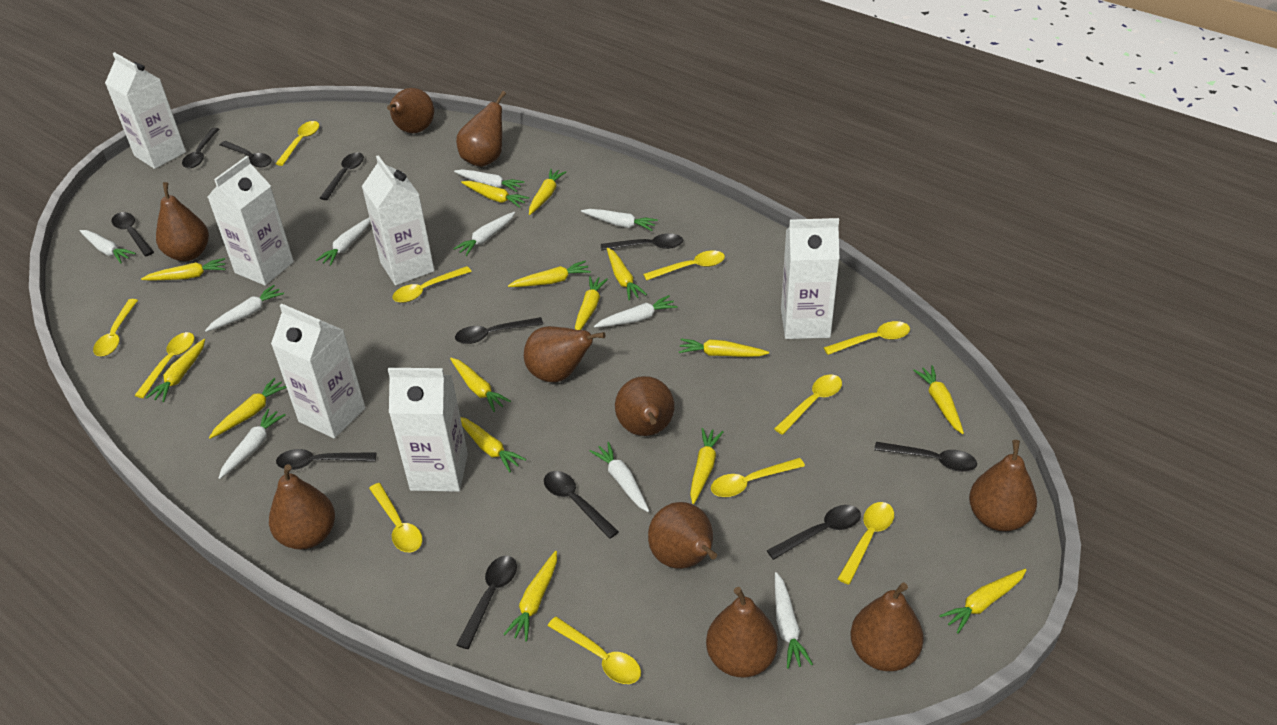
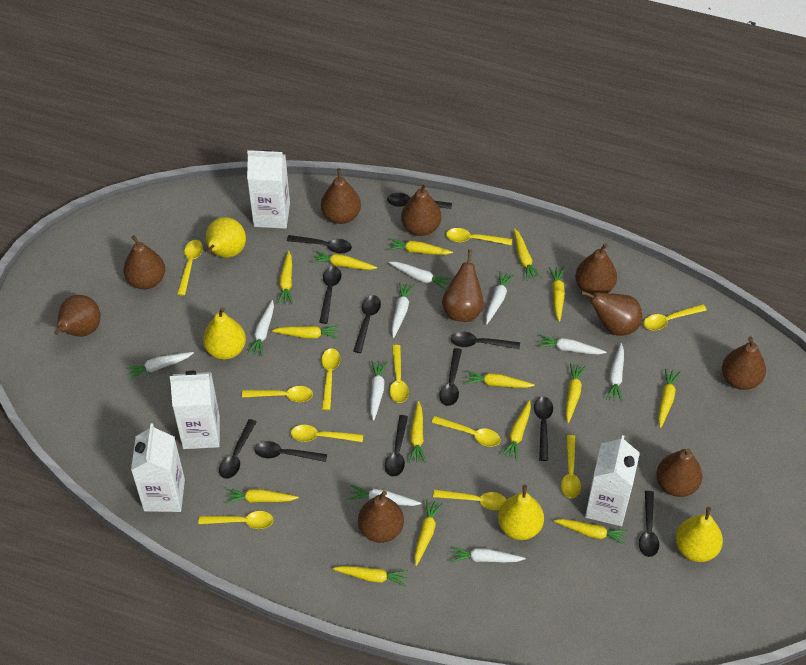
white carton: [105,52,186,169] [208,156,294,286] [271,304,366,439] [362,155,435,285] [388,368,468,492] [781,218,839,339] = 6 -> [131,424,185,512] [170,371,220,449] [247,150,290,229] [585,435,640,526] = 4
yellow pear: none = 0 -> [203,307,246,360] [206,217,246,258] [498,485,544,540] [676,507,723,562] = 4

